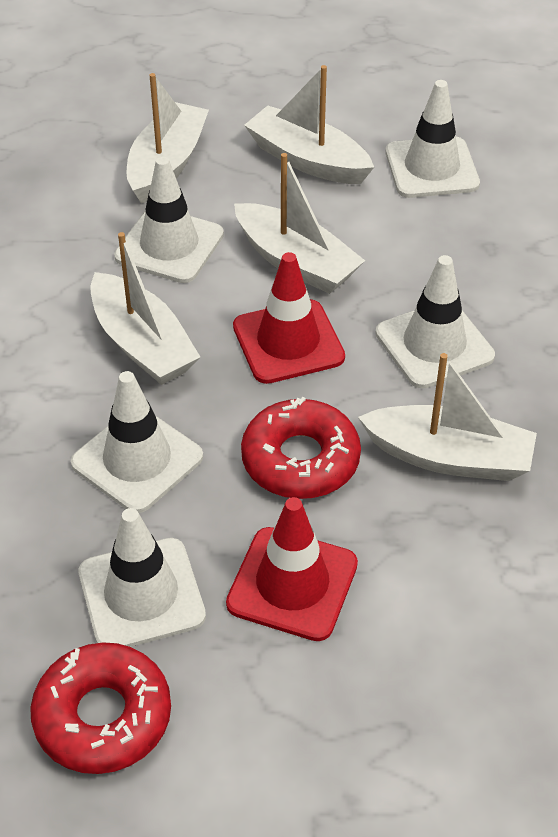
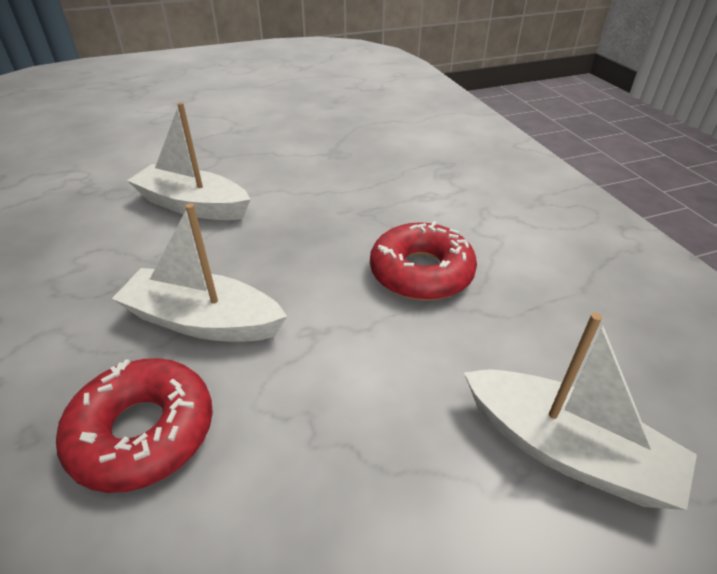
red traffic cone: [226,497,358,641] [233,252,345,384] = 2 -> none = 0
white boat: [90,232,200,385] [127,73,209,204] [234,153,365,294] [244,65,374,184] [358,353,537,481] = 5 -> [112,203,287,342] [127,102,251,220] [464,313,697,510] = 3
white traffic cone: [71,371,203,513] [78,508,206,647] [114,156,224,283] [375,255,495,388] [386,80,480,198] = 5 -> none = 0

